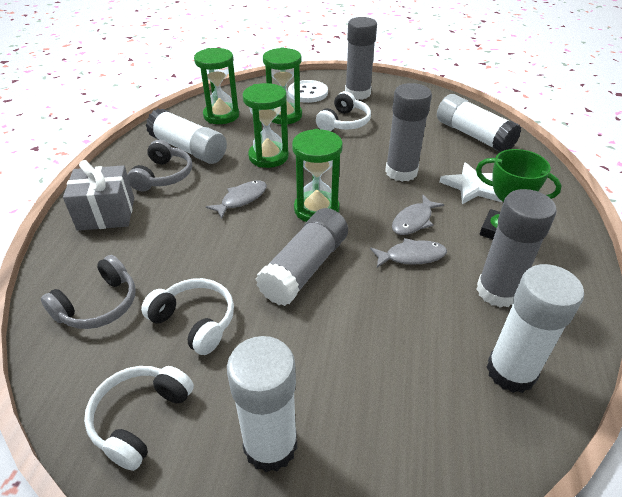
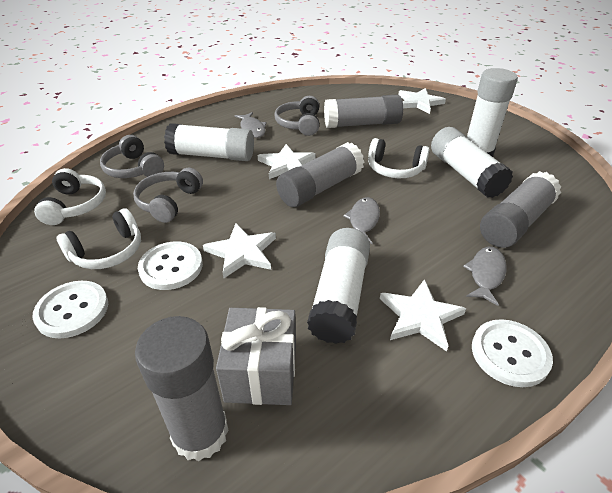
green hourglass: [194,48,239,124] [242,83,289,168] [263,48,302,124] [292,129,343,222] = 4 -> none = 0
green trophy: [476,149,562,239] = 1 -> none = 0
grey headphones: [41,255,136,329] [128,140,192,191] = 2 -> [100,135,164,178] [133,168,203,223] [275,96,319,136] = 3
white button: [288,80,328,103] = 1 -> [32,281,108,338] [138,241,203,290] [472,319,553,387] = 3
white star: [440,162,502,204] = 1 -> [203,223,276,278] [258,144,316,179] [380,279,466,352] [398,88,446,114] = 4

